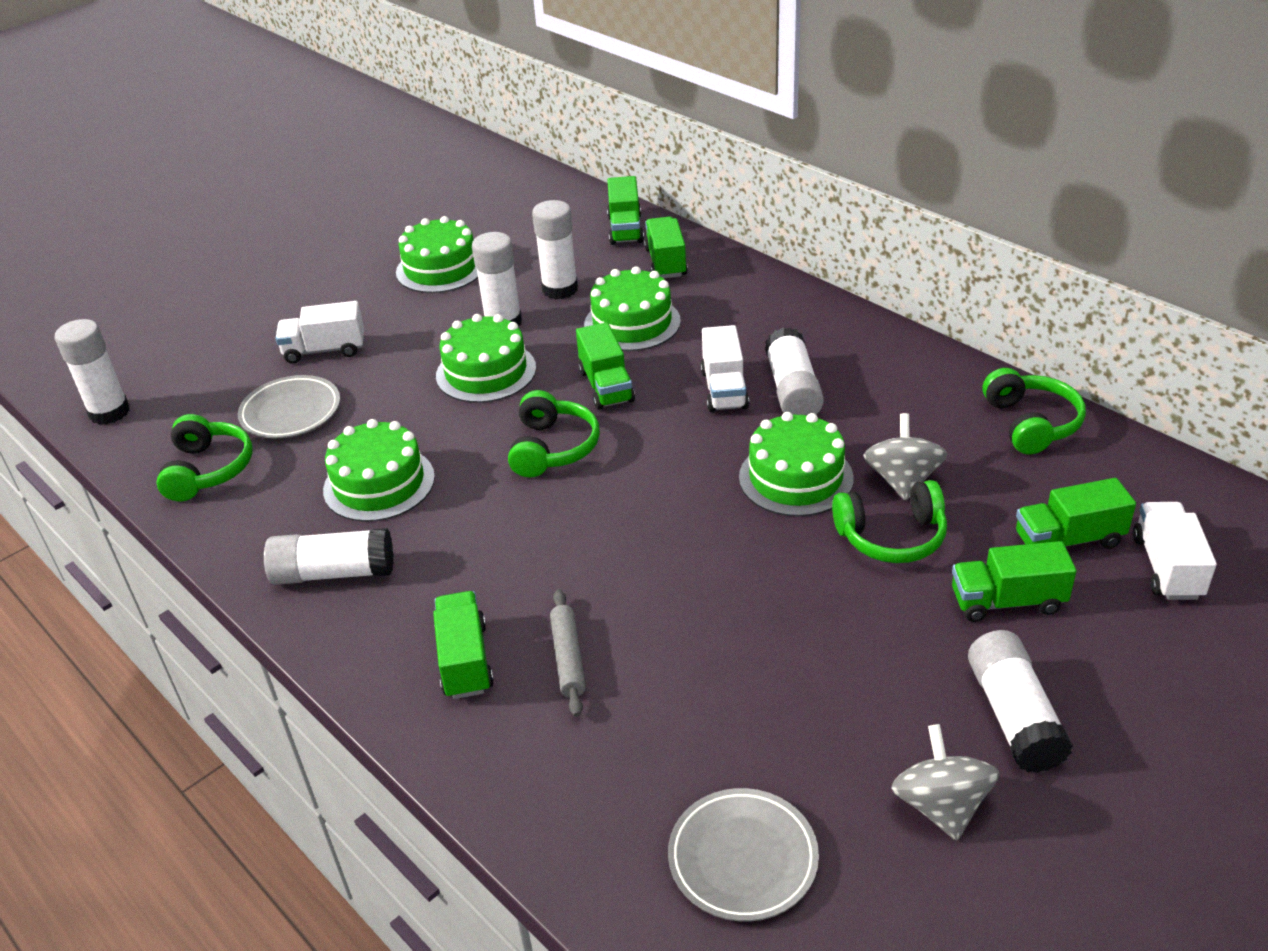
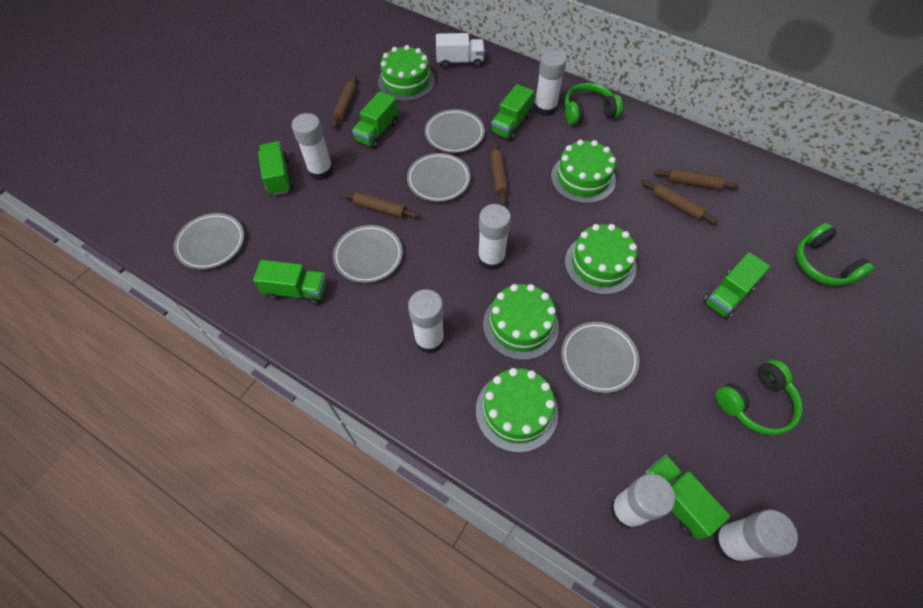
brown rolling pin: none = 0 -> [332,76,357,128] [340,192,419,218] [491,142,508,205] [641,180,719,225] [654,169,739,190] = 5
green headphones: [156,414,252,501] [508,390,600,478] [832,480,947,563] [983,368,1086,455] = 4 -> [565,83,623,125] [716,360,803,435] [796,223,875,286] = 3
grey plate: [238,375,340,438] [668,788,819,922] = 2 -> [174,213,244,269] [333,225,403,283] [407,153,471,202] [425,109,485,153] [561,322,639,393] = 5
grey rolling pin: [550,589,586,717] = 1 -> none = 0
grey spinning top: [863,413,947,501] [891,724,999,841] = 2 -> none = 0
white truck: [276,301,364,364] [701,325,749,412] [1133,502,1217,600] = 3 -> [436,33,485,68] = 1

